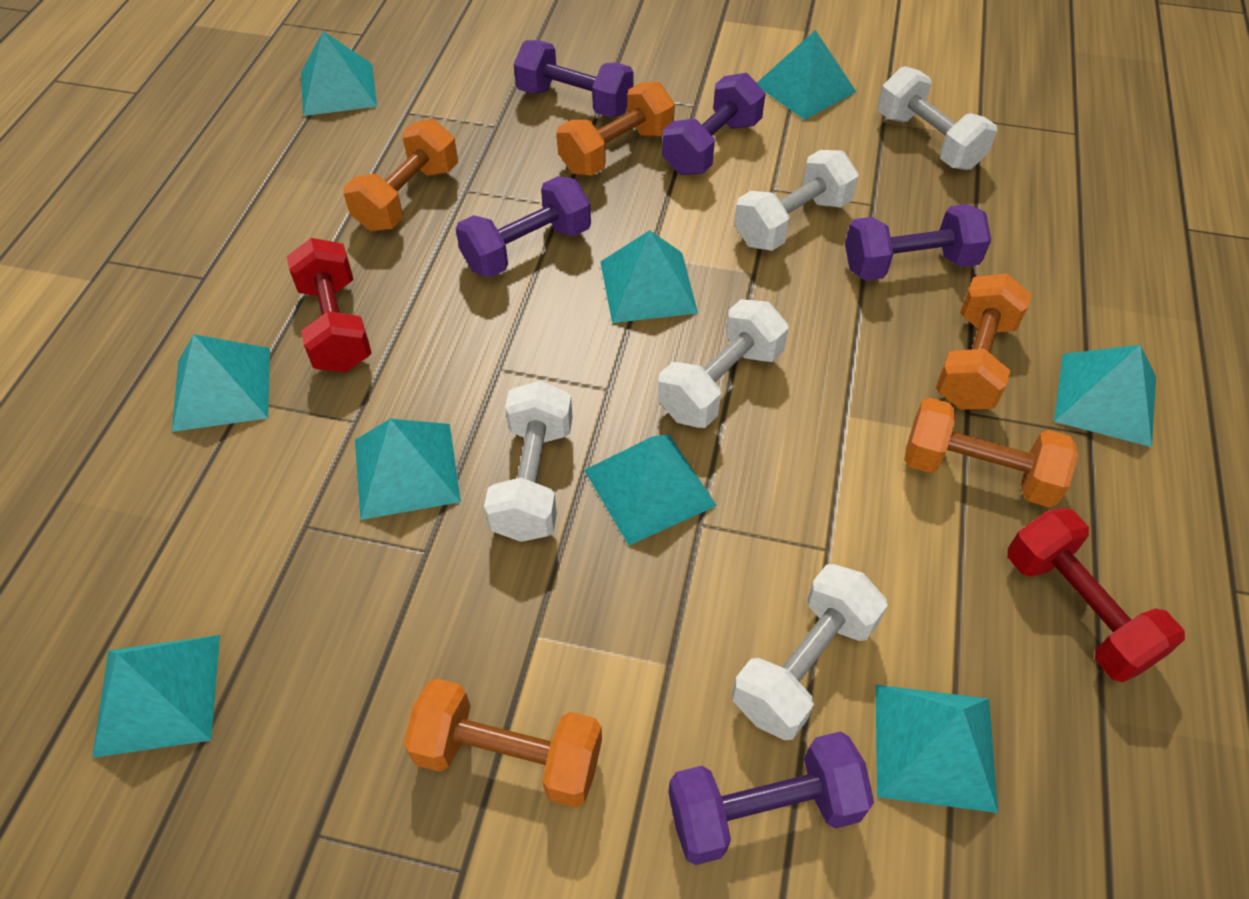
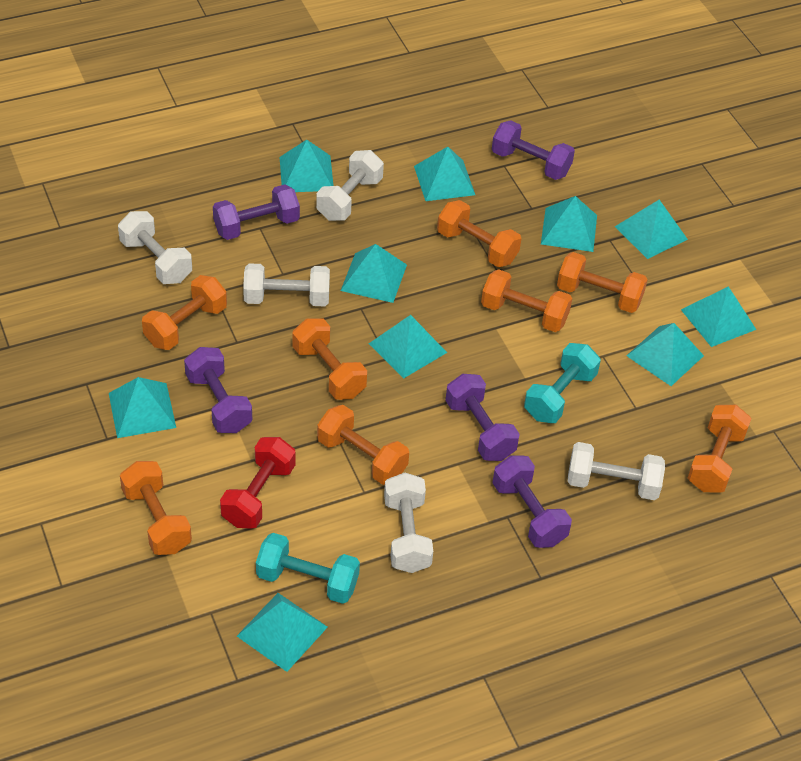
orange dumbbell: [343,119,458,231] [404,678,602,808] [557,82,675,176] [904,398,1079,507] [936,274,1031,410] = 5 -> [120,461,192,555] [142,275,227,350] [293,318,367,400] [317,405,409,485] [437,200,521,267] [481,269,572,332] [557,252,648,313] [688,405,752,493] = 8
red dumbbell: [287,238,372,372] [1007,508,1185,682] = 2 -> [220,437,296,529] = 1
turquoise dumbbell: none = 0 -> [256,533,360,604] [524,343,601,423] = 2
turquoise pyramid: [92,635,220,758] [172,334,270,432] [301,31,377,116] [355,419,461,520] [584,434,717,545] [600,230,698,323] [757,30,856,120] [876,685,998,813] [1054,345,1156,447] = 9 -> [109,377,176,438] [237,593,328,672] [280,140,334,192] [341,244,407,303] [369,315,447,378] [414,147,475,201] [541,196,597,252] [615,200,688,259] [626,323,704,386] [681,286,757,347] = 10

